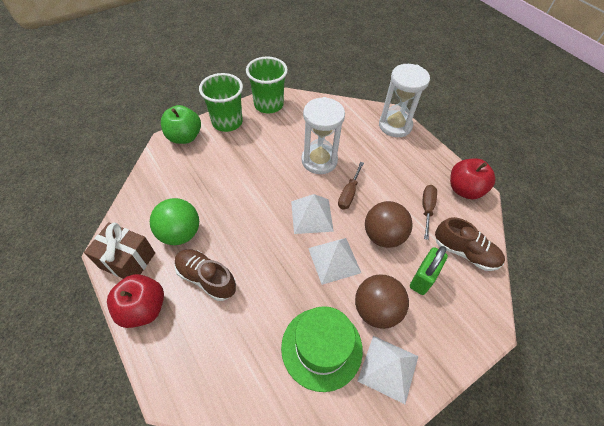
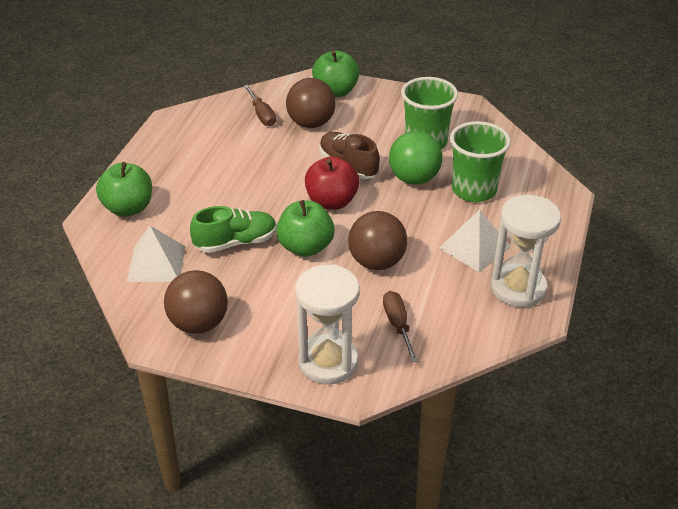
brown ball: [355,274,409,329] [365,201,413,248] = 2 -> [164,270,228,334] [286,78,336,128] [348,211,407,270] = 3
brown gift: [84,222,155,279] = 1 -> none = 0
brown shoe: [174,249,236,301] [435,217,505,271] = 2 -> [319,132,380,179] = 1
green apple: [161,105,201,144] = 1 -> [96,162,152,217] [276,200,335,257] [312,50,360,97] = 3
green hat: [281,306,363,392] = 1 -> none = 0
green padlock: [410,246,448,295] = 1 -> none = 0
green shoe: none = 0 -> [190,206,277,253] = 1
red apple: [107,274,164,328] [450,159,496,200] = 2 -> [305,156,359,210] = 1
white pyramid: [291,194,334,234] [308,238,361,285] [358,336,418,404] = 3 -> [127,226,186,282] [439,210,511,272] = 2

